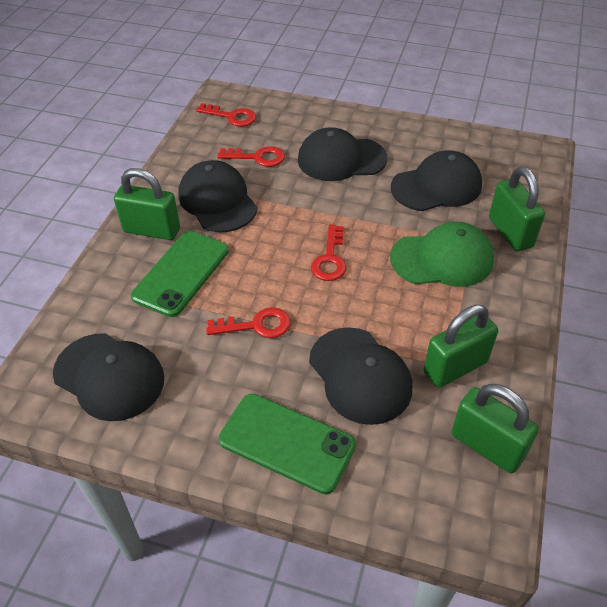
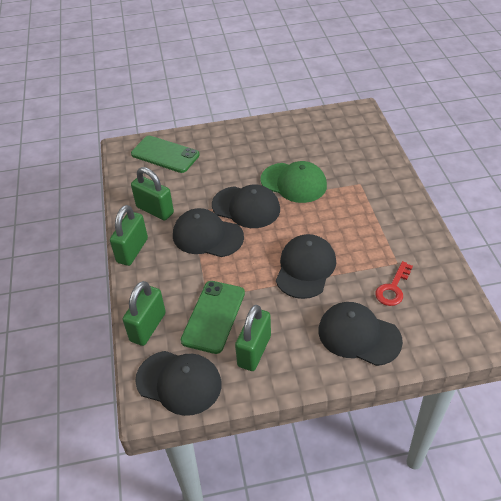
red key: [196,103,256,127] [206,307,291,338] [217,146,285,167] [311,225,346,281] = 4 -> [375,261,413,306] = 1

